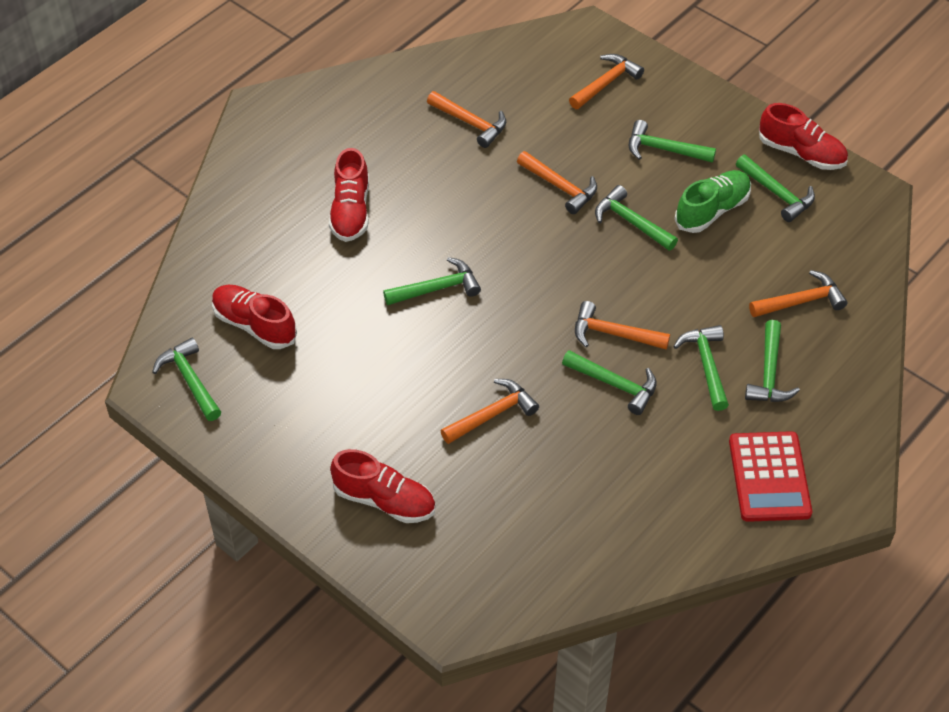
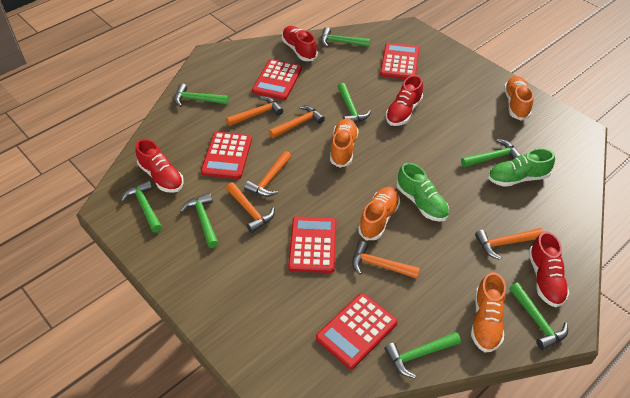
green shoe: [675,170,751,233] = 1 -> [396,163,449,222] [488,148,555,187] = 2
orange shoe: none = 0 -> [330,118,359,168] [358,187,400,240] [471,272,506,352] [504,76,534,121] = 4
red calculator: [729,431,812,522] = 1 -> [201,132,252,179] [252,59,302,100] [288,216,337,273] [316,293,398,369] [380,43,420,79] = 5

